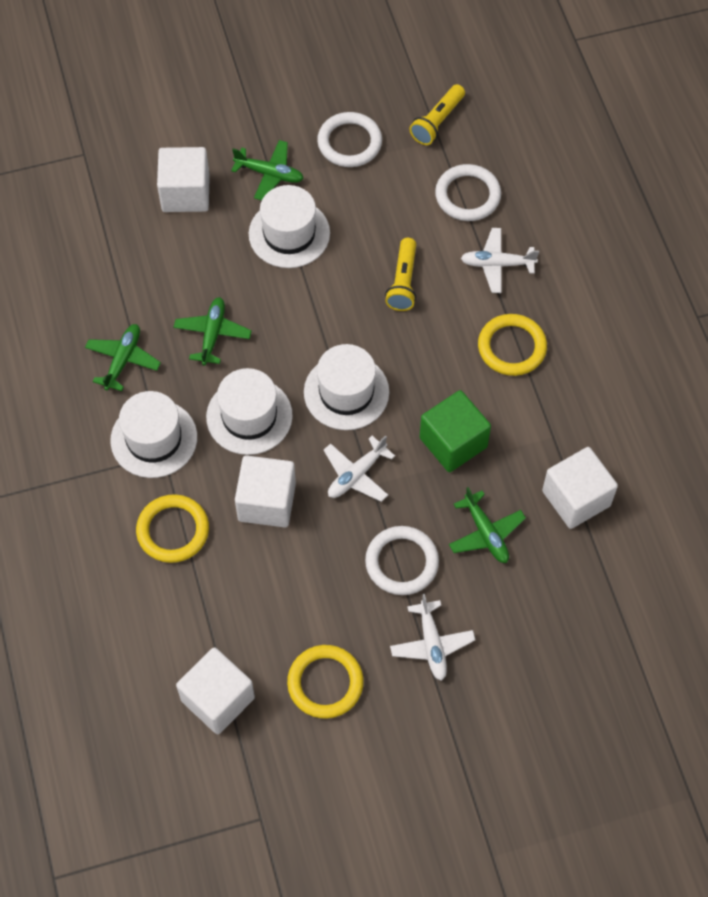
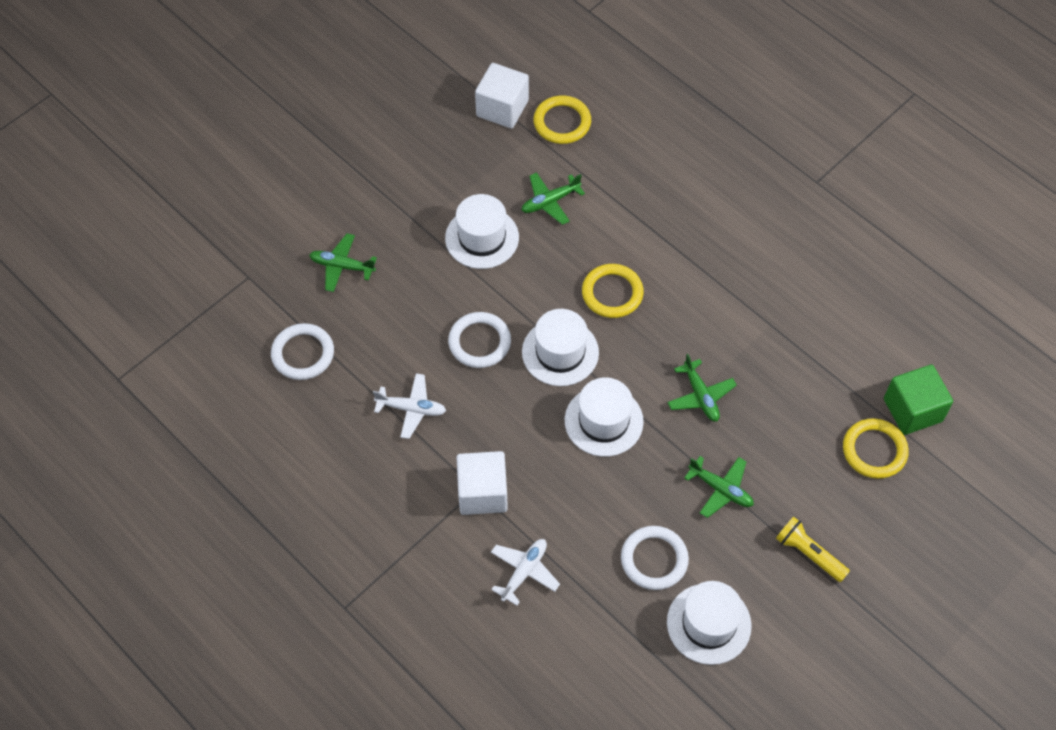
white cube: [157,147,210,212] [176,647,255,734] [235,455,296,527] [542,447,618,529] = 4 -> [456,451,508,515] [475,63,529,128] = 2
white plane: [324,435,395,502] [390,594,475,681] [461,228,539,293] = 3 -> [373,373,446,439] [491,539,560,606] = 2
yellow flashlight: [385,238,416,311] [409,84,465,145] = 2 -> [776,517,850,582] = 1

